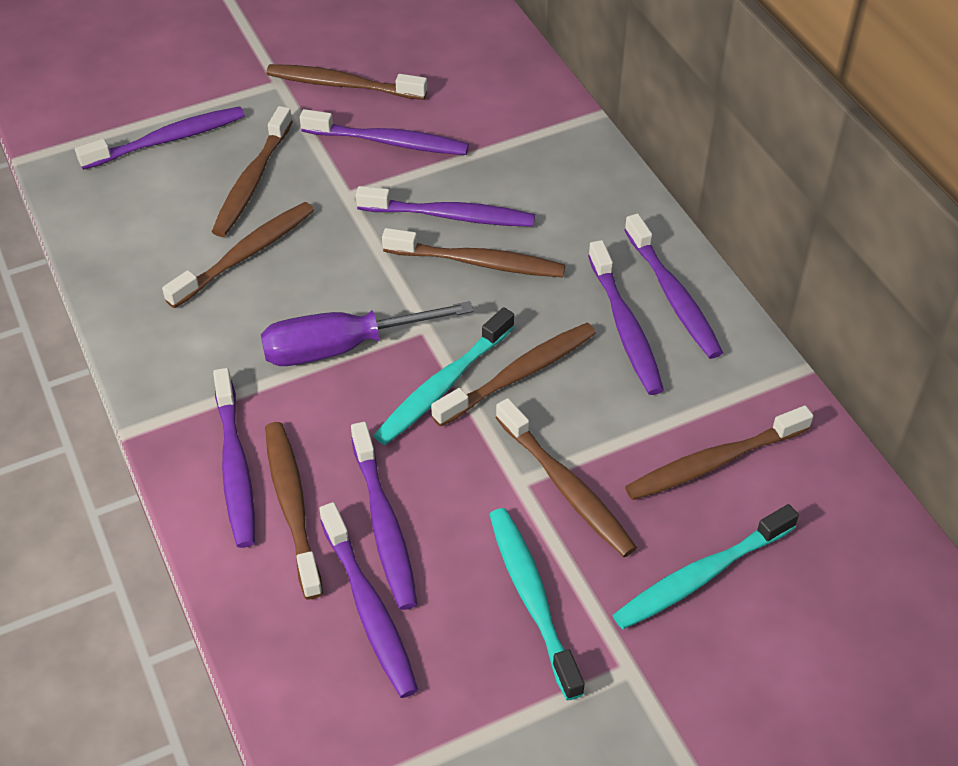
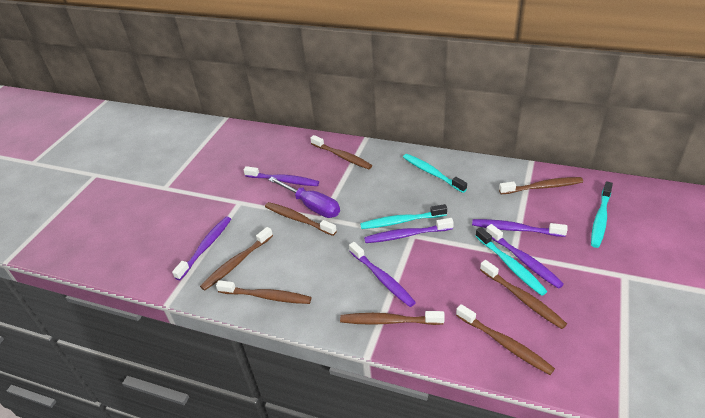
purple toothbrush: [75,106,245,170] [213,368,255,548] [300,109,469,155] [319,502,418,698] [351,422,417,610] [356,186,535,227] [588,240,664,395] [624,214,723,359] = 8 -> [172,216,231,280] [244,166,319,186] [349,242,416,307] [364,218,454,243] [472,219,568,237] [486,224,564,289] = 6
turquoise toothbrush: [373,307,514,445] [489,508,585,701] [613,504,799,629] = 3 -> [360,204,447,229] [403,154,467,193] [475,227,548,296] [591,181,613,248] = 4

